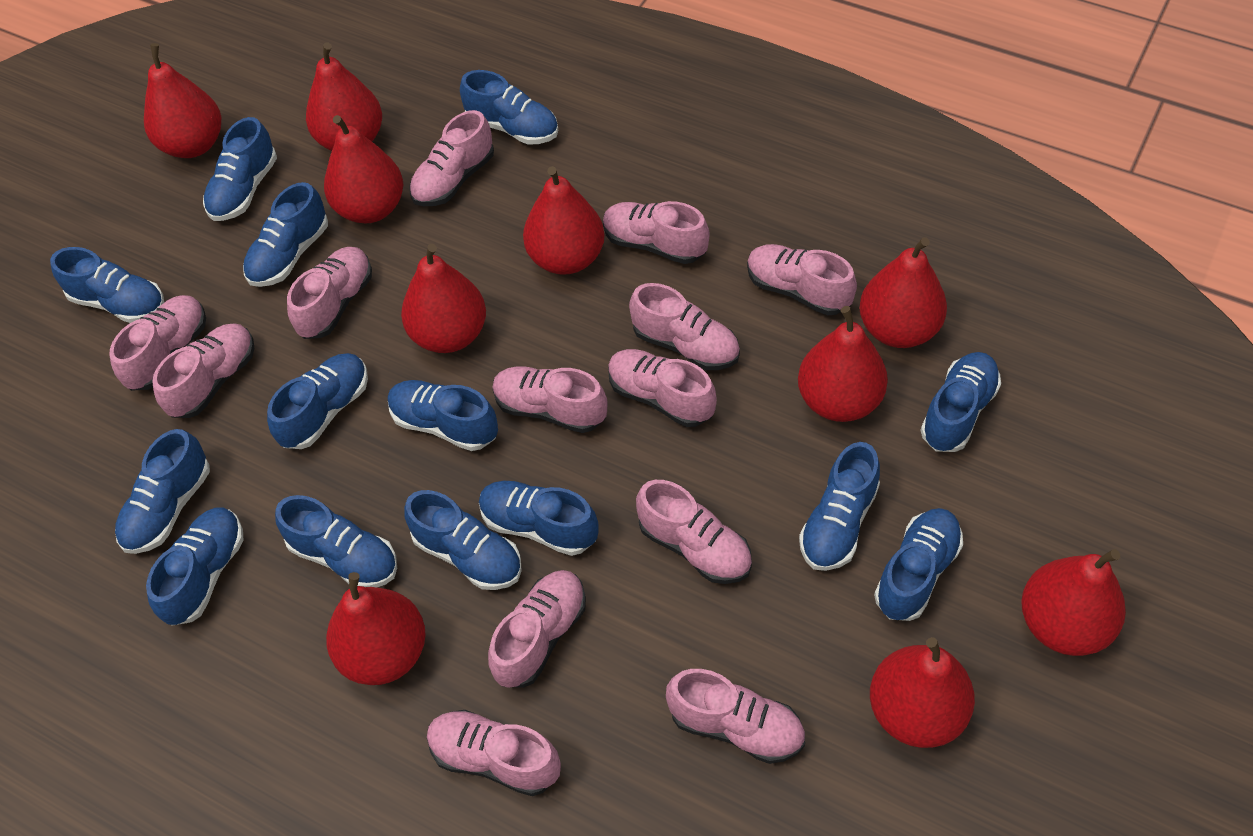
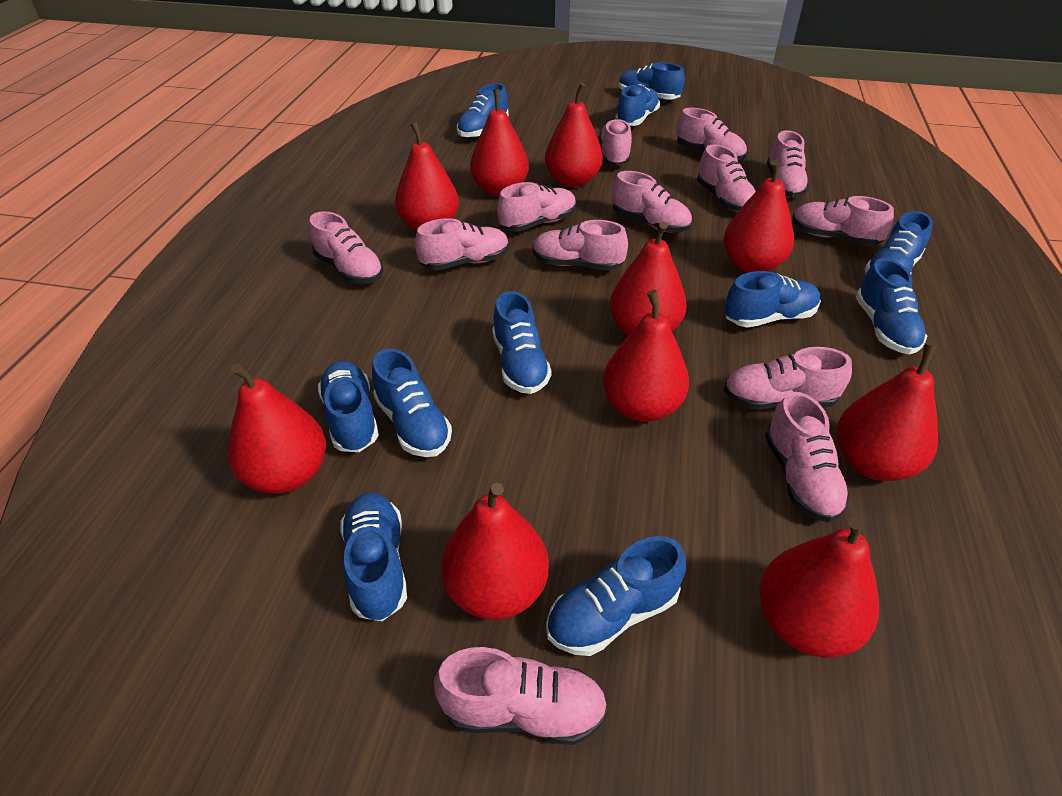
blue shoe: [50,247,164,323] [115,429,210,554] [146,507,243,626] [203,117,277,221] [243,182,328,287] [267,353,368,449] [275,495,397,587] [388,380,498,451] [404,490,522,590] [460,70,558,145] [479,481,599,556] [799,442,880,571] [874,508,963,621] [920,352,1001,452] = 14 -> [318,361,379,452] [340,493,407,621] [372,348,452,457] [457,83,509,138] [492,291,552,394] [546,536,686,656] [615,84,660,126] [618,62,685,100] [724,271,821,328] [856,258,927,354] [865,211,933,274] = 11

